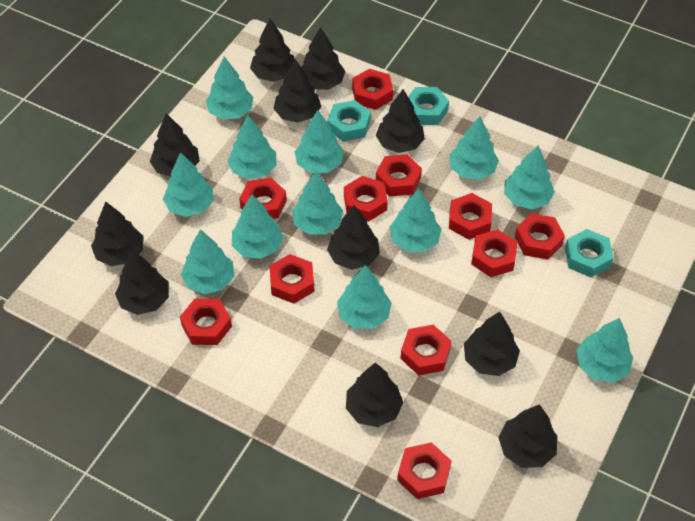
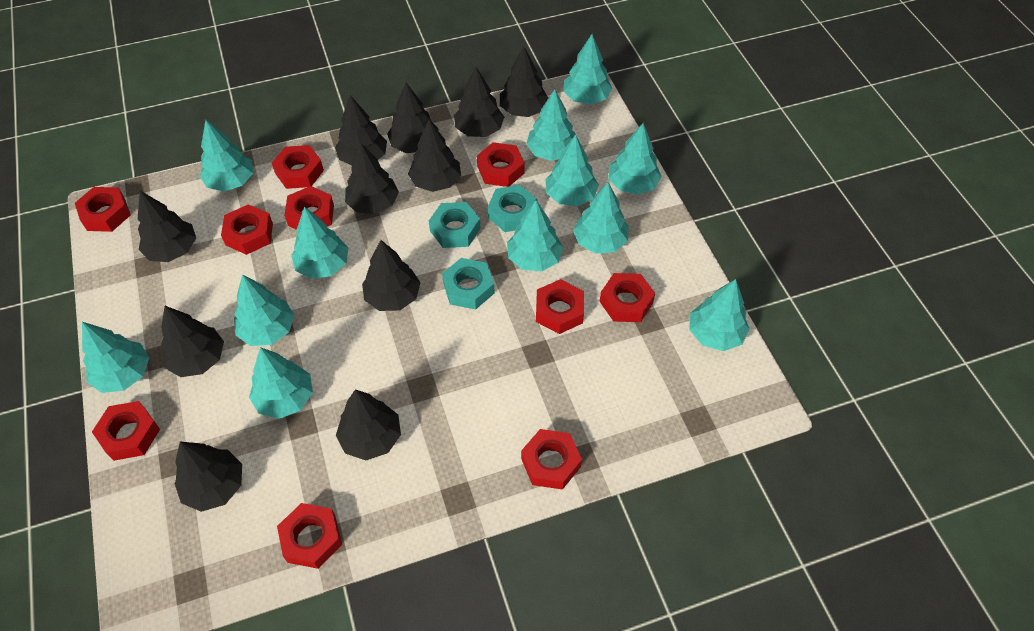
red nut: [180,299,232,345] [239,178,287,219] [269,254,314,304] [344,176,388,222] [352,69,393,110] [376,154,422,197] [397,442,452,499] [400,325,452,376] [449,193,492,240] [471,229,518,277] [515,213,565,259] = 11 -> [75,187,131,232] [92,401,160,461] [221,204,273,255] [272,145,324,189] [277,503,342,569] [284,186,334,230] [477,142,525,187] [521,429,582,490] [536,279,584,334] [599,273,655,322] = 10

